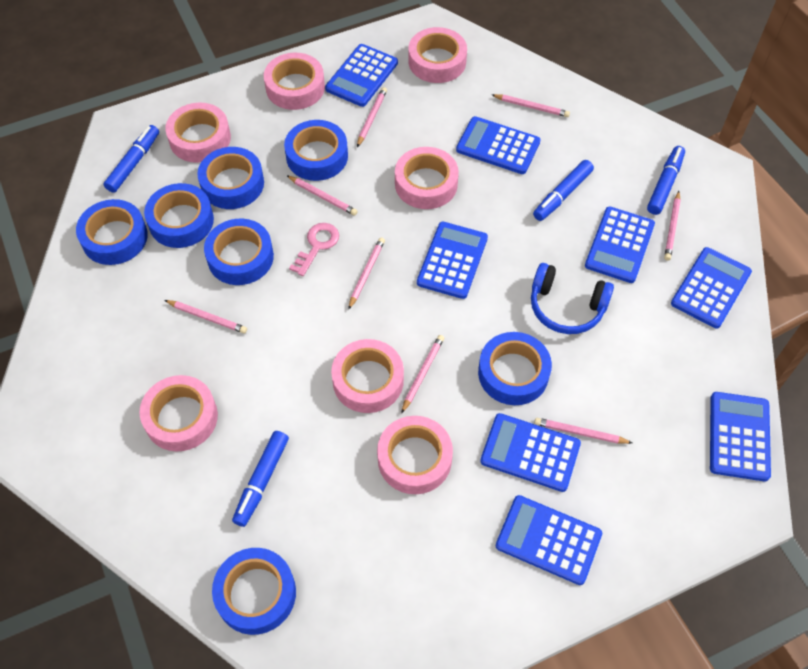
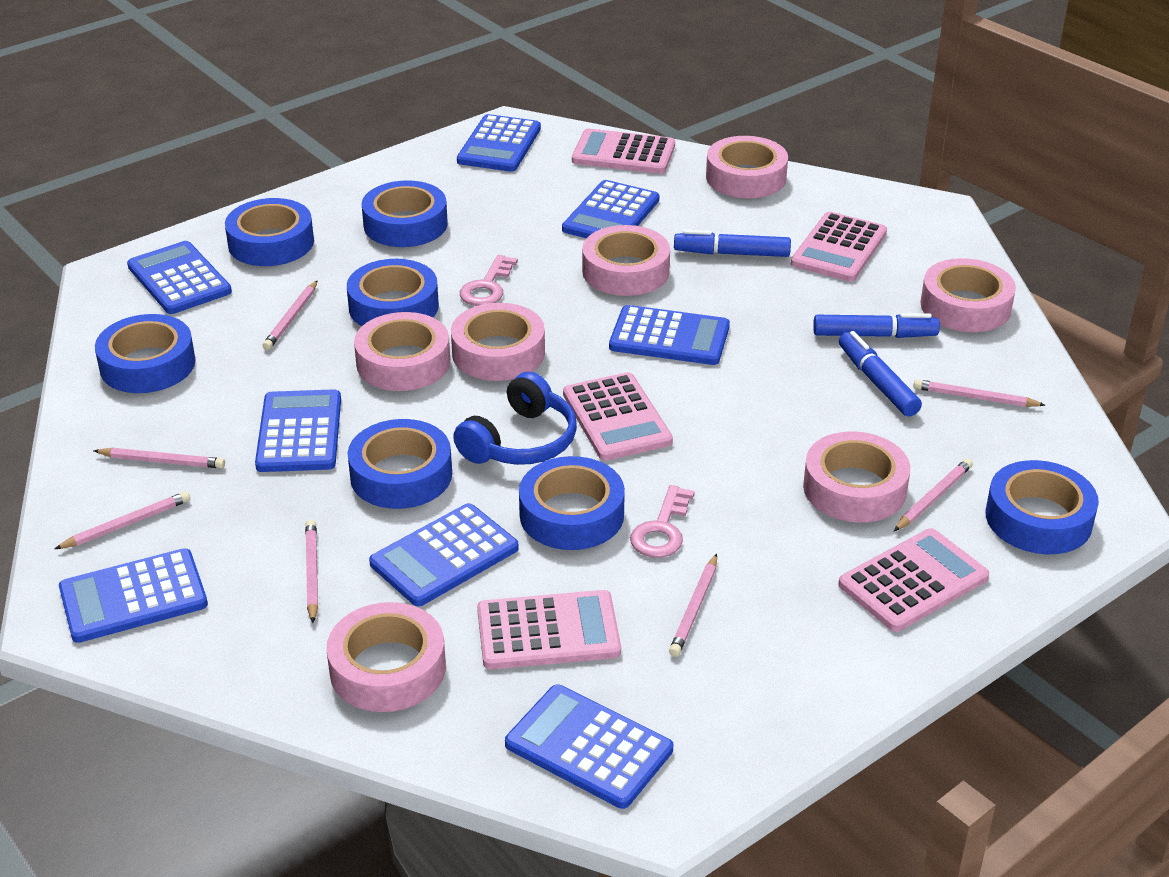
blue marker: [104,125,159,193] [232,431,289,527] [533,160,594,221] [647,146,685,215] = 4 -> [674,230,791,257] [813,313,940,338] [839,331,922,417] = 3
pink calculator: none = 0 -> [477,590,621,669] [563,372,673,461] [572,129,675,174] [791,212,887,281] [838,528,989,632] = 5
pink key: [289,223,339,276] = 1 -> [460,255,518,306] [630,485,694,558] = 2
pink pencil: [164,300,247,334] [286,175,357,216] [348,238,385,310] [357,87,387,147] [401,335,444,414] [492,94,570,117] [534,418,632,444] [664,191,681,261] = 8 -> [55,491,190,549] [94,448,225,469] [262,280,318,350] [305,520,318,623] [669,554,717,657] [894,458,973,531] [913,379,1045,407] = 7

